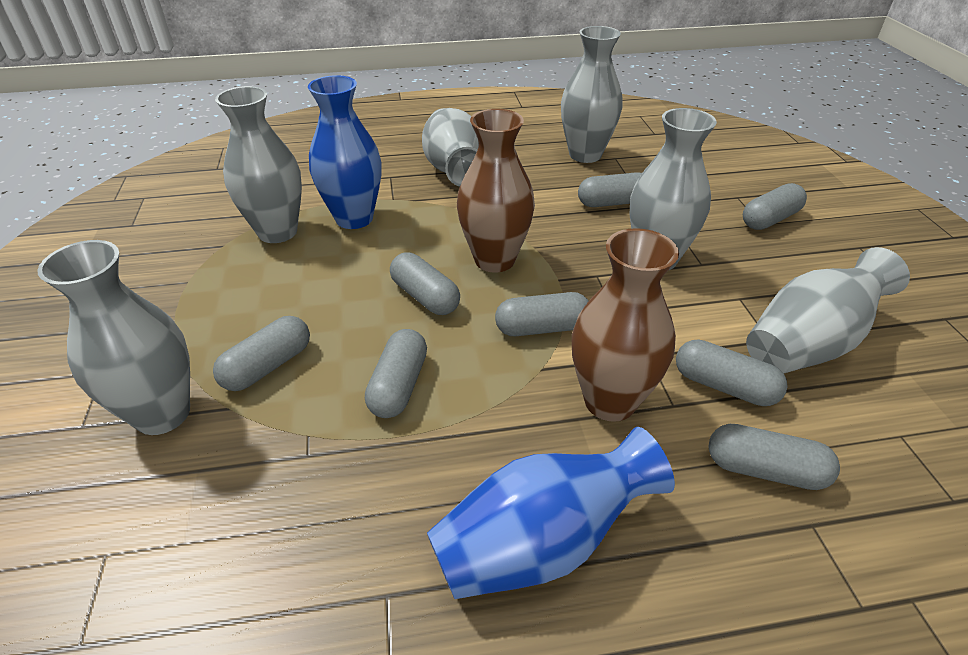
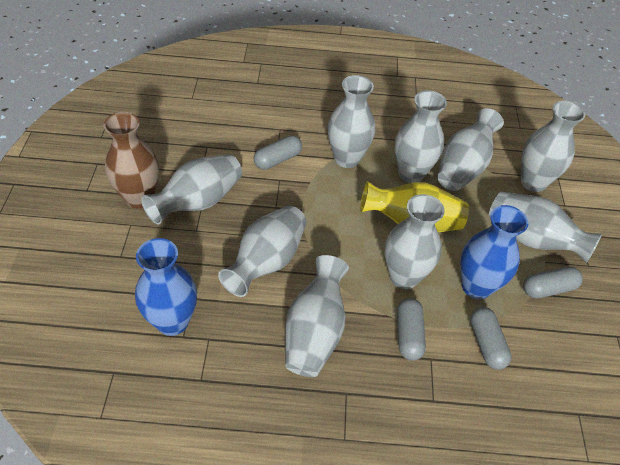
brown vase: [457,109,535,273] [572,228,679,422] = 2 -> [104,112,159,209] = 1
grey capsule: [213,316,310,391] [365,329,427,418] [390,253,460,315] [495,292,589,336] [578,172,642,207] [676,339,788,406] [709,424,840,490] [743,183,807,230] = 8 -> [253,135,302,170] [397,298,426,361] [470,307,512,370] [523,266,583,299] = 4
grey vase: [38,240,190,435] [215,86,302,243] [422,108,479,187] [561,26,622,163] [630,108,717,270] [746,247,910,373] = 6 -> [141,154,242,225] [218,205,307,297] [285,255,349,377] [328,75,375,168] [385,194,444,289] [395,90,447,183] [437,108,504,191] [489,192,602,263] [521,101,585,192] = 9
yellow vase: none = 0 -> [360,181,469,232] = 1

